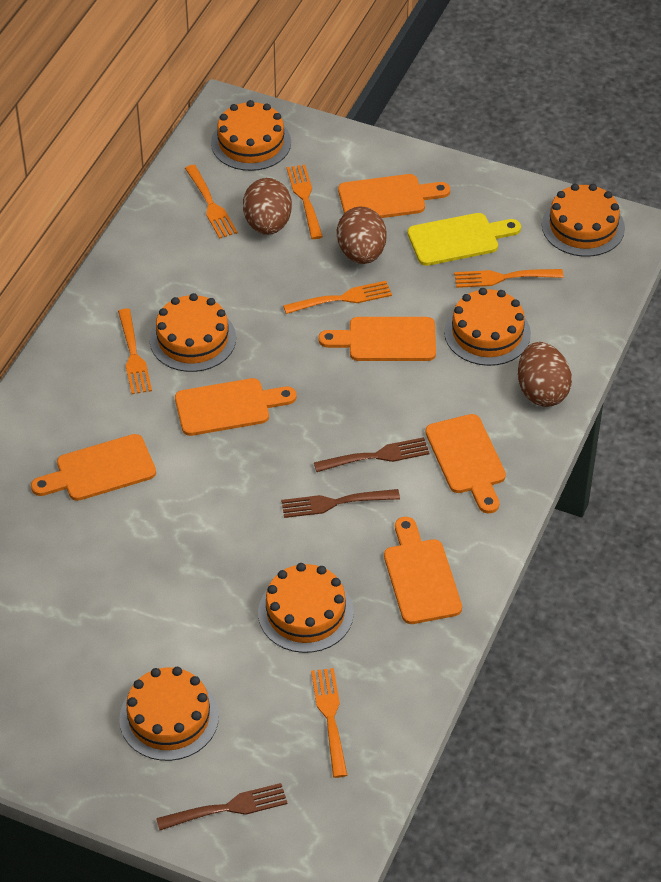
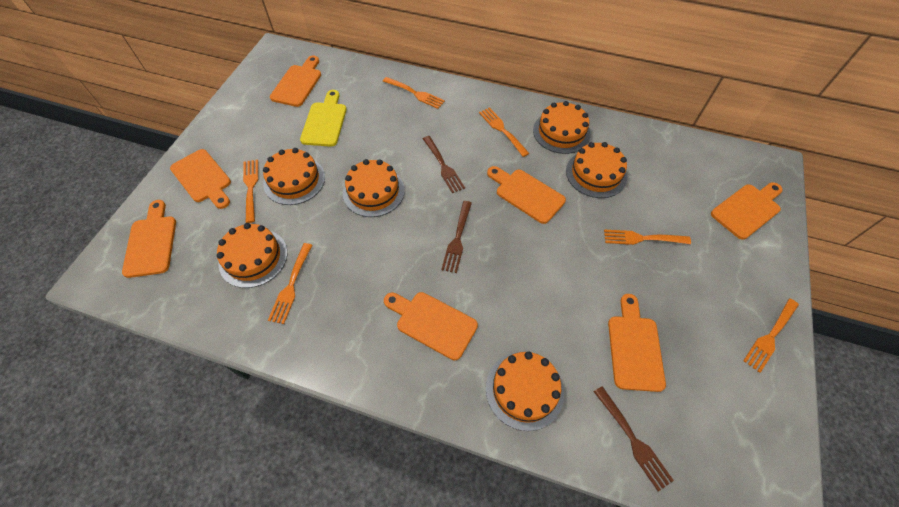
brown egg: [243,178,292,235] [337,207,387,264] [518,342,572,407] = 3 -> none = 0
orange cutting board: [31,434,156,501] [175,378,296,436] [318,317,436,361] [338,174,450,218] [384,517,462,624] [425,414,506,513] = 6 -> [122,200,176,278] [170,149,231,209] [270,56,321,107] [384,292,478,360] [487,166,566,224] [608,294,666,392] [711,182,783,240] = 7

